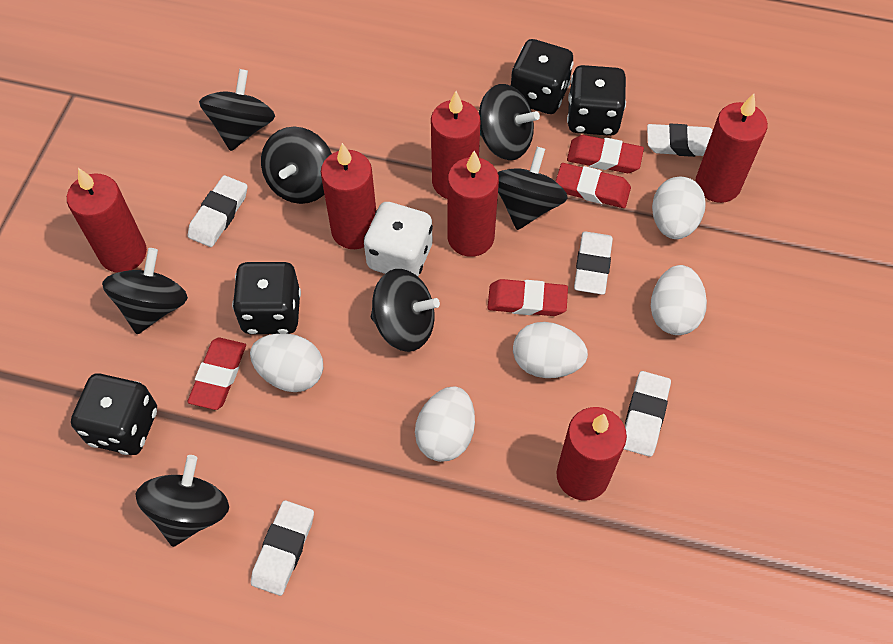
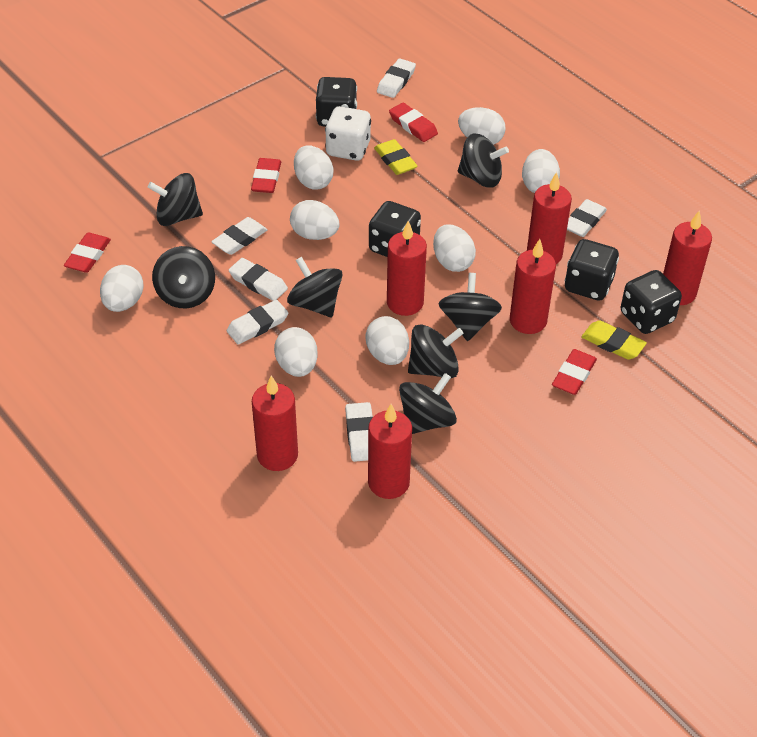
white egg: [250,333,323,392] [415,386,475,462] [513,322,588,378] [651,265,707,335] [652,177,706,239] = 5 -> [100,265,144,312] [274,327,318,377] [290,200,340,240] [294,145,334,190] [365,316,409,365] [433,224,476,272] [458,107,506,145] [522,149,560,193] = 8
white eraser: [188,175,248,247] [251,500,314,596] [574,231,613,295] [624,371,671,457] [647,123,713,157] = 5 -> [211,217,268,255] [226,300,288,345] [229,258,288,301] [345,402,373,462] [377,58,416,98] [567,199,607,237] = 6
yellow eraser: none = 0 -> [374,139,417,175] [581,320,647,360] = 2

